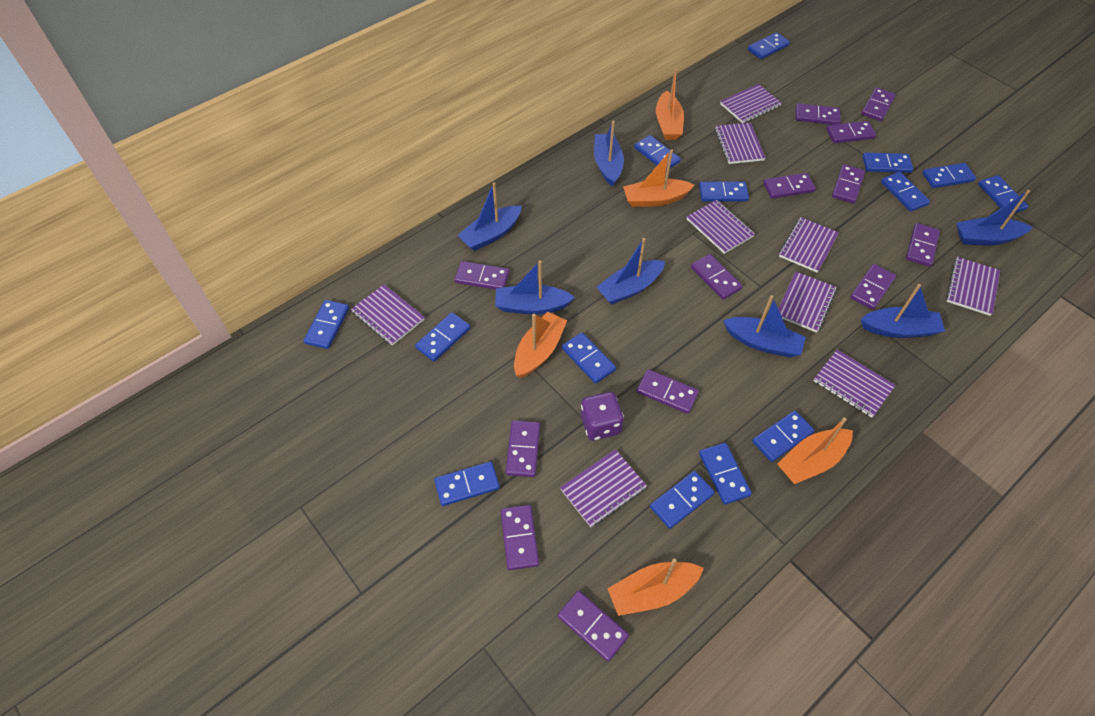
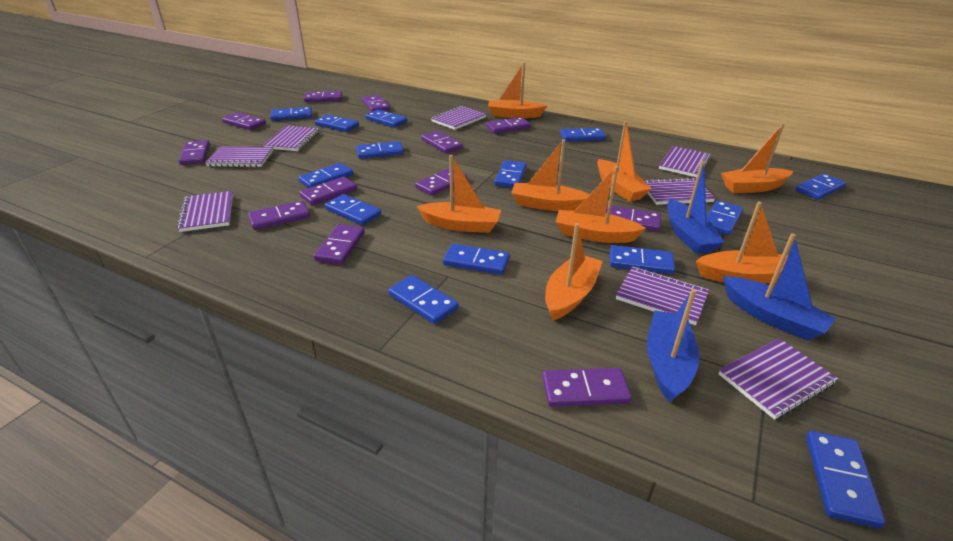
blue boat: [457,182,522,251] [495,260,575,314] [594,121,624,187] [596,238,665,305] [723,295,806,358] [861,284,945,338] [957,190,1033,245] = 7 -> [647,289,699,402] [667,161,725,254] [723,233,836,341] = 3
orange boat: [514,312,567,378] [607,558,704,616] [623,149,694,207] [656,69,684,140] [777,418,853,484] = 5 -> [416,155,501,233] [488,63,547,118] [511,139,590,211] [545,223,603,321] [556,166,646,243] [597,121,652,202] [696,202,788,284] [721,123,793,193] = 8
purple dice: [581,392,624,441] = 1 -> none = 0
purple domino: [455,261,509,290] [501,505,539,570] [506,420,540,477] [558,591,629,661] [637,369,699,414] [691,254,743,299] [763,173,816,199] [795,103,841,125] [826,121,876,143] [832,164,865,204] [850,264,896,310] [861,87,896,121] [906,223,940,267] = 13 -> [179,140,210,165] [222,112,266,130] [248,201,310,230] [299,176,357,205] [304,91,343,102] [314,224,365,264] [362,95,390,112] [415,168,467,196] [421,131,463,154] [486,117,530,134] [542,368,632,407] [606,205,661,232] = 12
purple notebook: [351,284,425,346] [560,449,647,527] [687,200,755,254] [715,122,766,164] [720,84,782,123] [778,272,837,333] [779,217,839,273] [814,350,896,418] [946,257,1000,316] = 9 -> [177,191,233,232] [205,146,273,167] [263,126,319,151] [431,106,486,130] [616,266,709,325] [645,178,716,205] [659,146,711,178] [719,338,838,420] = 8

